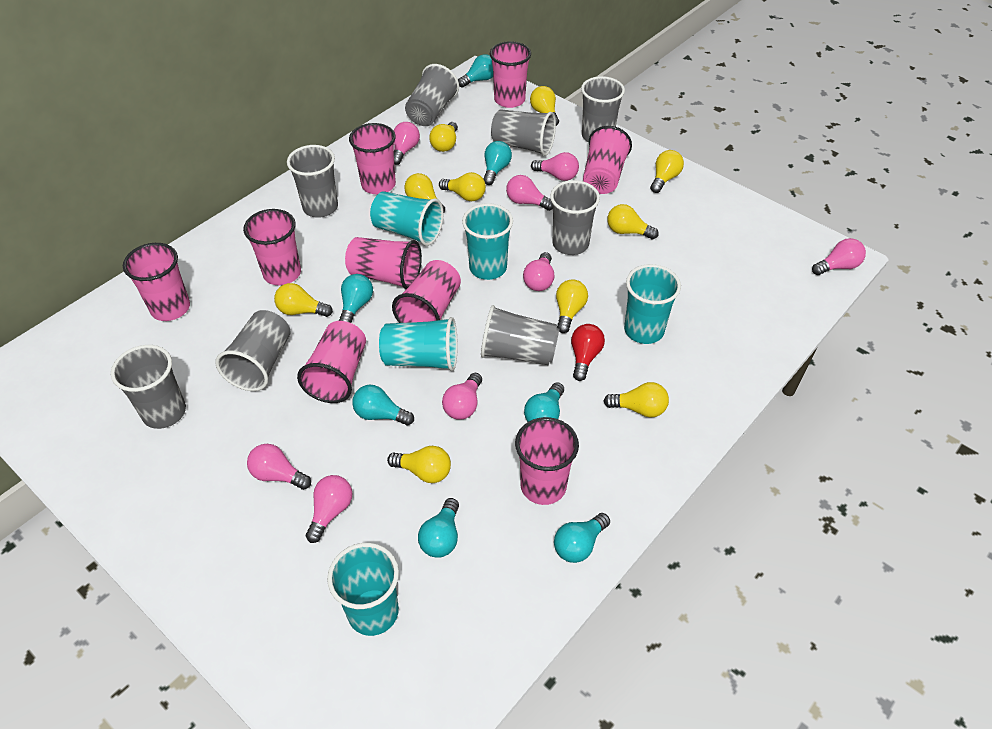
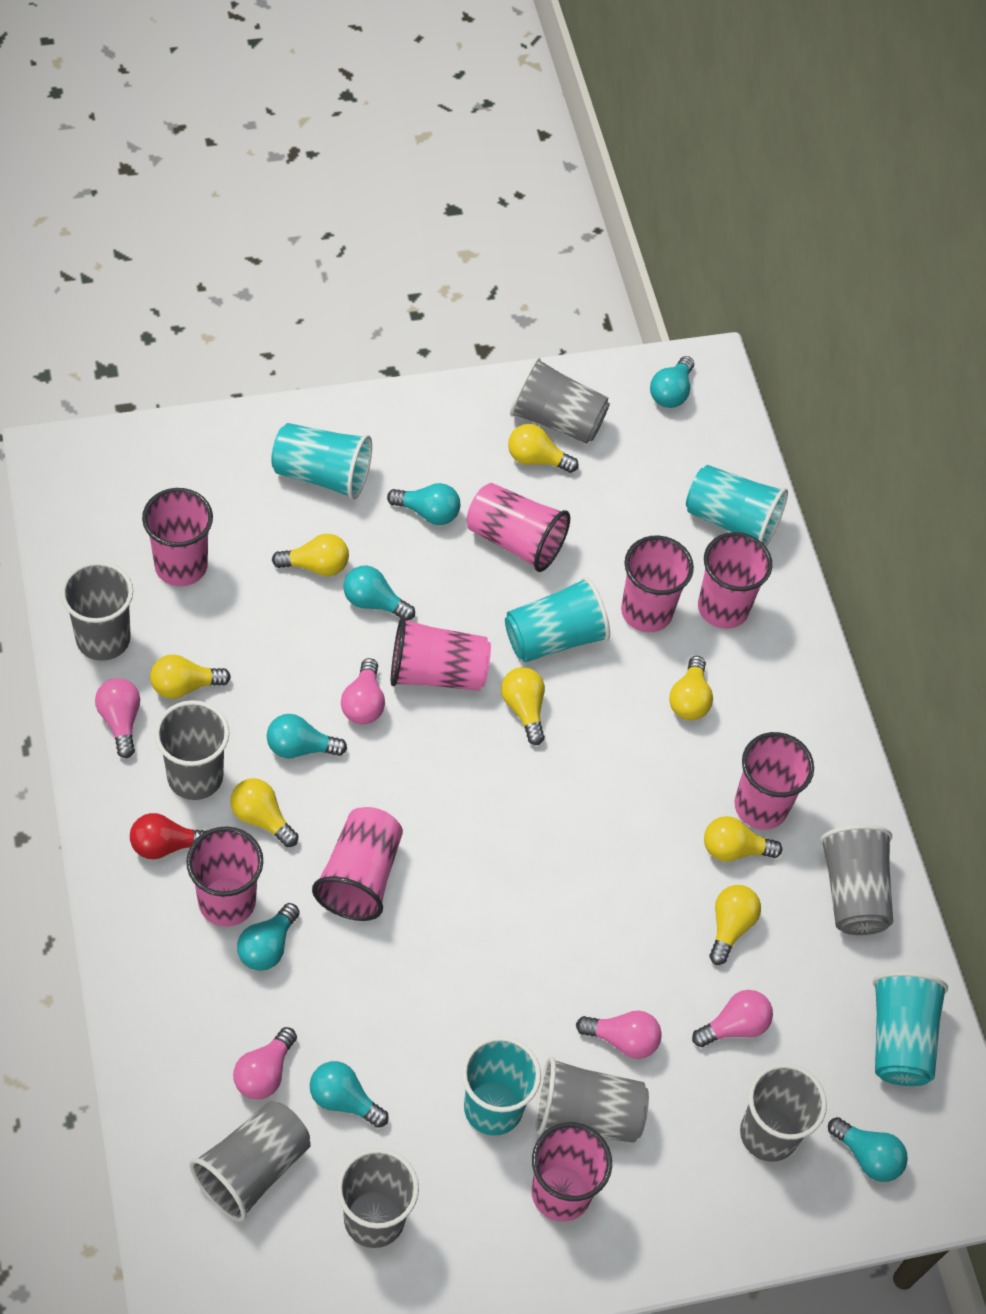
pink light bulb: [247,444,311,490] [306,475,353,543] [394,122,420,165] [442,373,482,420] [506,175,553,211] [523,252,554,291] [531,152,579,181] [812,238,866,275] = 8 -> [95,678,140,758] [233,1027,297,1100] [341,658,385,725] [576,1011,662,1059] [692,990,773,1047] = 5
yellow light bulb: [274,283,333,317] [387,446,451,483] [404,173,445,214] [429,122,458,152] [439,172,486,201] [530,86,559,126] [556,279,588,333] [604,382,669,418] [607,204,659,239] [650,150,684,193] = 10 -> [150,655,231,699] [230,778,299,847] [272,534,349,576] [501,667,545,745] [508,424,579,473] [669,656,713,720] [704,816,782,862] [709,885,761,965] = 8

